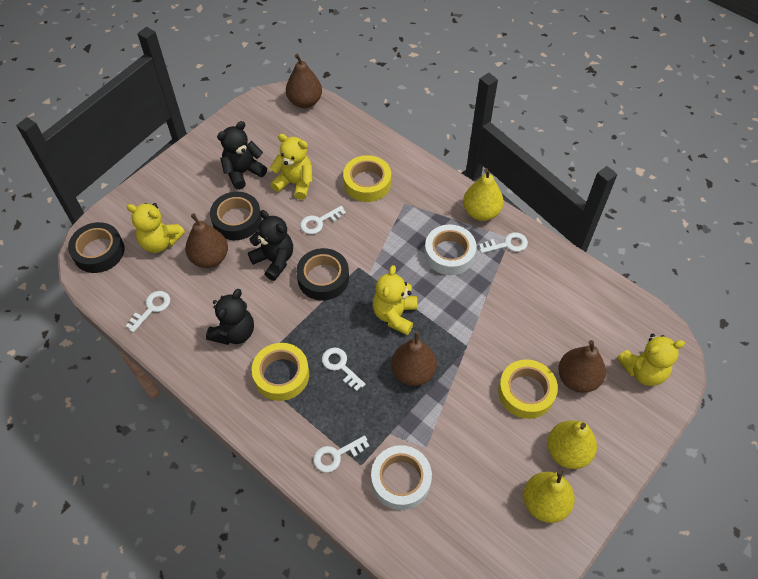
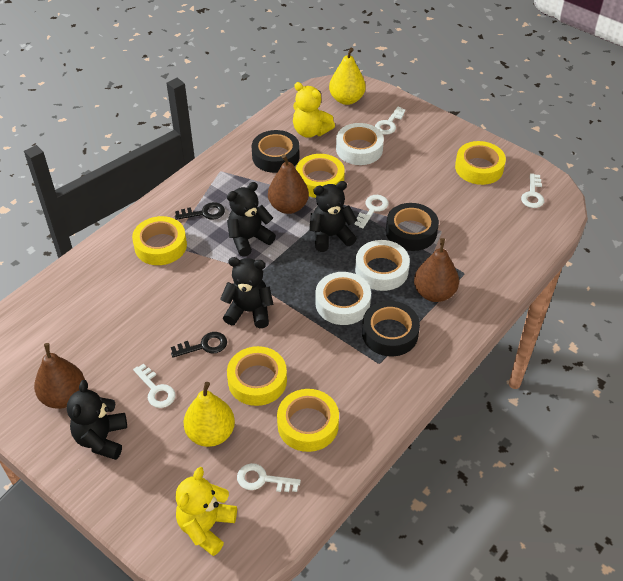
black key: none = 0 -> [171,332,227,358] [175,202,225,220] = 2
black teddy bear: [206,289,254,345] [217,121,267,190] [248,210,293,281] = 3 -> [67,380,127,460] [220,257,274,328] [227,182,276,257] [309,181,357,252] = 4
brown pear: [185,213,228,268] [286,54,322,108] [391,331,437,386] [558,340,606,393] = 4 -> [34,343,85,409] [268,154,309,214] [414,238,459,302] = 3
white tape: [371,445,432,510] [425,224,476,275] = 2 -> [315,272,371,325] [336,123,384,165] [355,240,410,291] = 3
yellow pear: [463,168,504,221] [523,470,575,523] [547,421,597,469] = 3 -> [184,382,235,447] [329,47,366,105] = 2
yellow tape: [252,343,309,401] [343,155,391,202] [498,359,558,419] = 3 -> [132,216,187,265] [227,346,287,406] [277,389,339,452] [296,154,345,198] [455,141,506,185] = 5
yellow teddy bear: [127,203,185,253] [270,134,312,200] [373,265,417,335] [617,334,685,386] = 4 -> [176,467,237,556] [293,82,335,138] = 2

